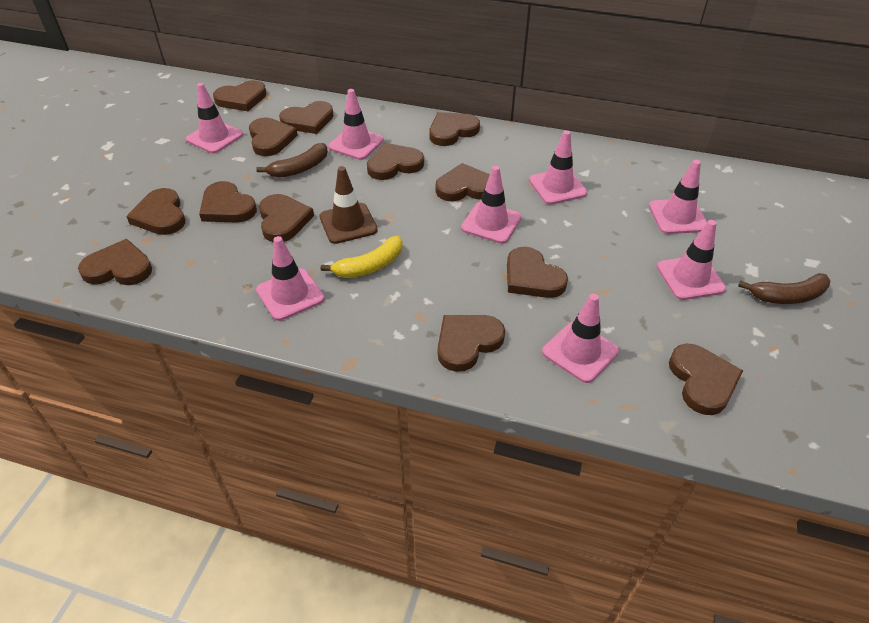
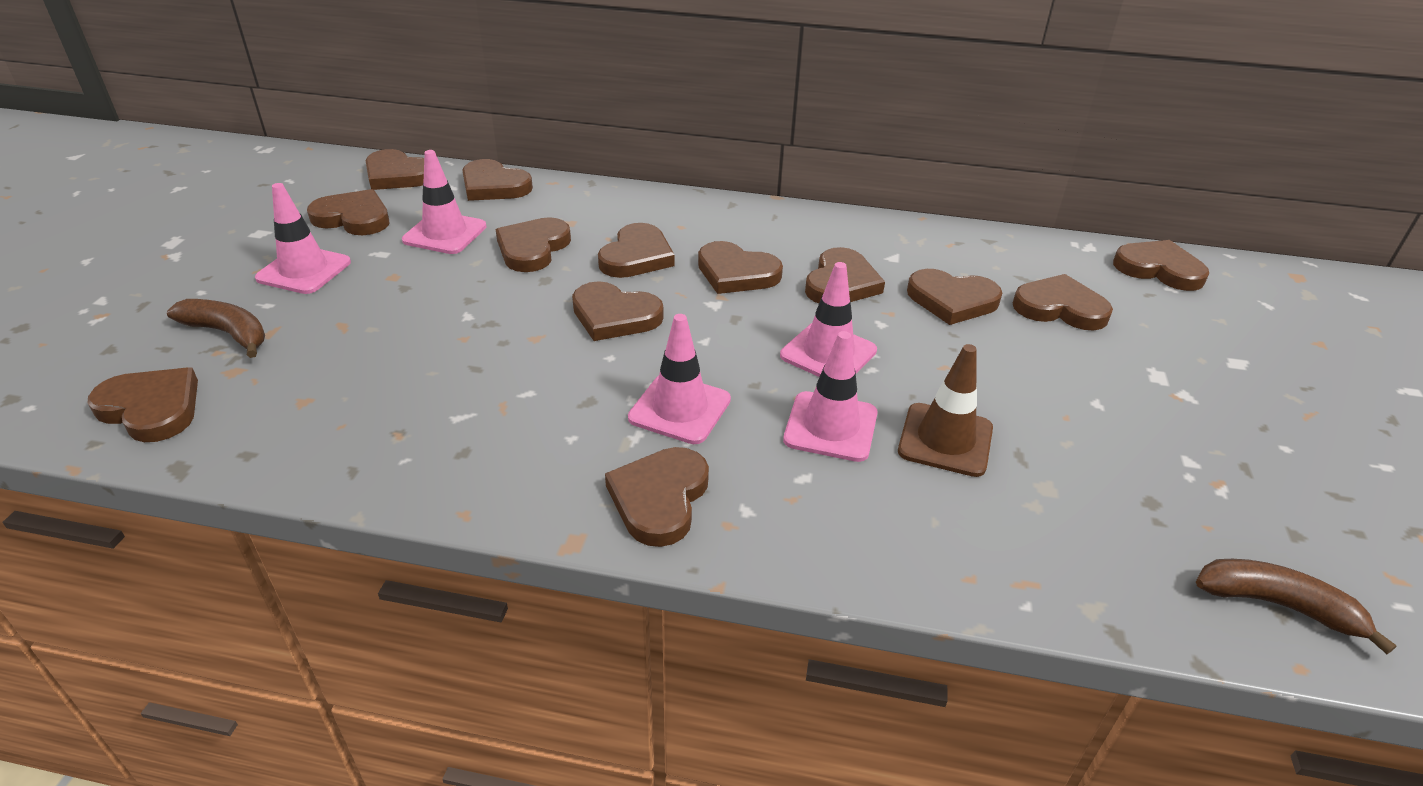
pink traffic cone: [186,83,243,153] [256,236,325,321] [328,89,384,160] [461,166,521,244] [529,130,588,205] [542,294,619,383] [649,160,707,234] [657,220,726,300] = 8 -> [255,183,351,294] [402,150,487,254] [628,314,731,444] [780,262,877,377] [783,331,878,462] = 5
yellow banana: [321,236,403,278] = 1 -> none = 0

